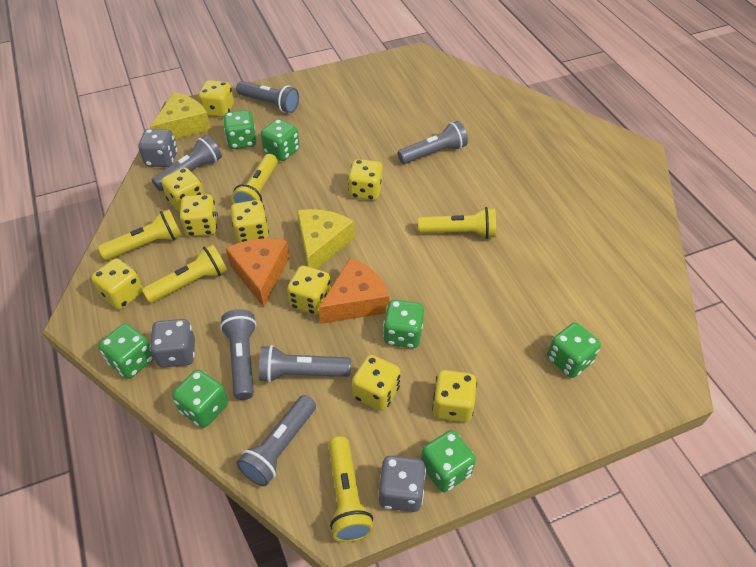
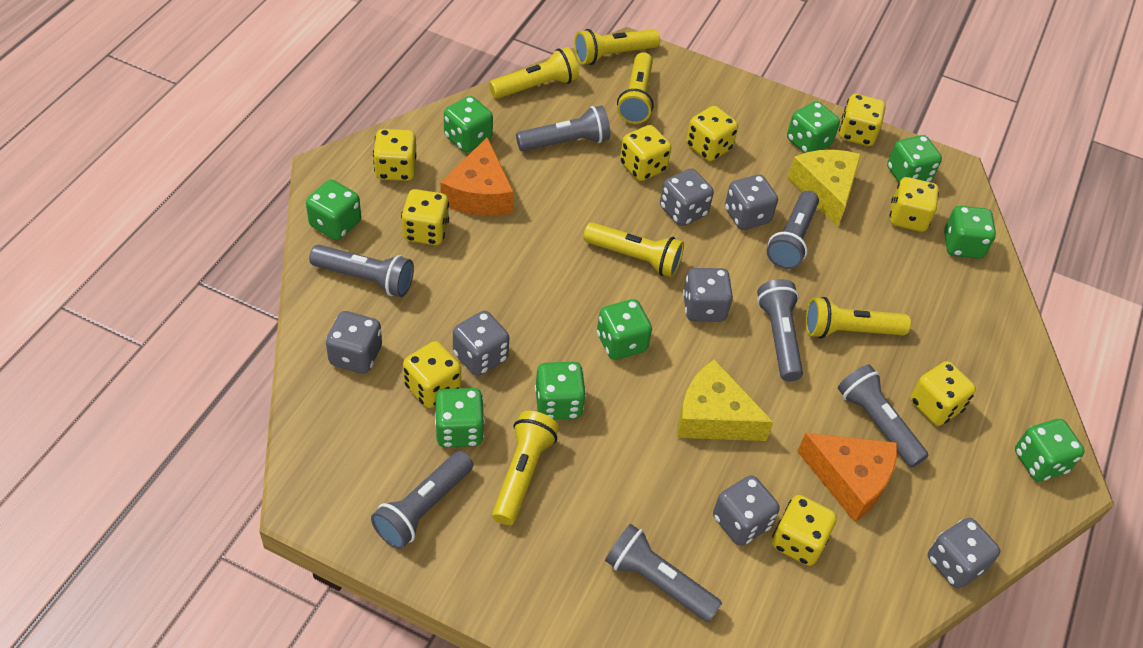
green dice: [99,323,154,379] [172,369,228,428] [223,110,256,149] [261,119,300,161] [383,300,424,348] [421,430,476,492] [547,322,601,378] = 7 -> [306,180,361,240] [435,388,485,447] [444,96,493,152] [535,362,586,420] [597,299,652,360] [787,101,840,153] [887,135,942,182] [944,206,996,259] [1015,419,1085,481] = 9
grey dice: [138,129,178,167] [150,319,195,368] [379,456,426,512] = 3 -> [326,311,382,374] [453,311,510,376] [660,169,714,226] [683,268,733,322] [713,475,780,546] [725,175,778,230] [928,518,1000,589] = 7
grey flashlight: [152,135,222,191] [220,309,257,400] [236,81,299,113] [237,395,316,486] [259,345,351,383] [398,121,468,164] = 6 -> [309,245,414,297] [371,451,473,549] [516,106,610,151] [605,524,722,622] [757,279,803,382] [767,191,819,269] [838,364,928,468] = 7
yellow flashlight: [98,209,182,260] [142,244,227,303] [231,154,278,204] [328,436,374,543] [418,207,496,239] = 5 -> [489,47,579,99] [492,411,559,525] [574,29,660,65] [583,222,684,277] [617,52,654,124] [805,297,911,339] = 6

